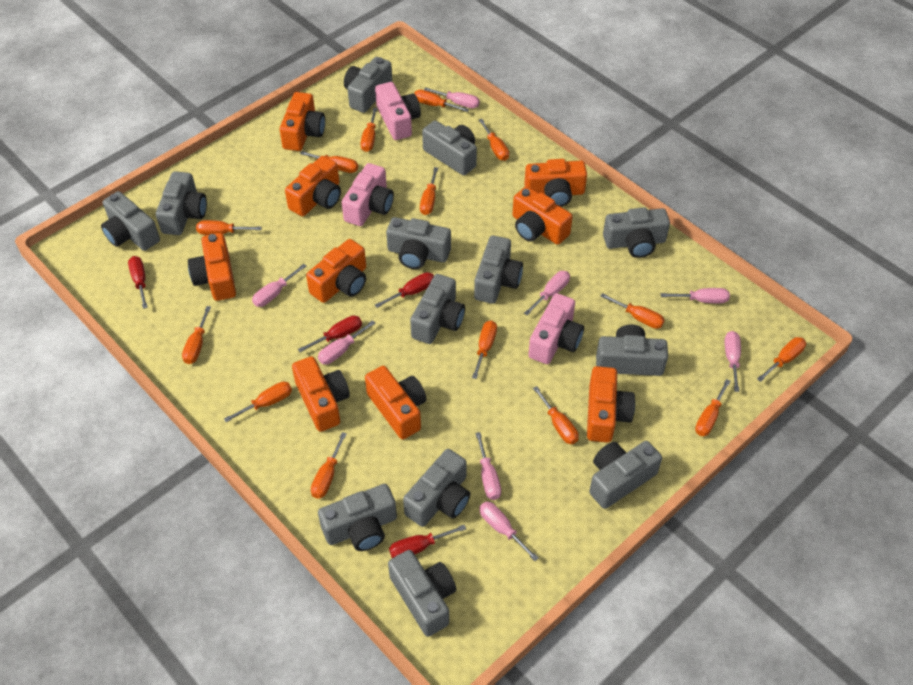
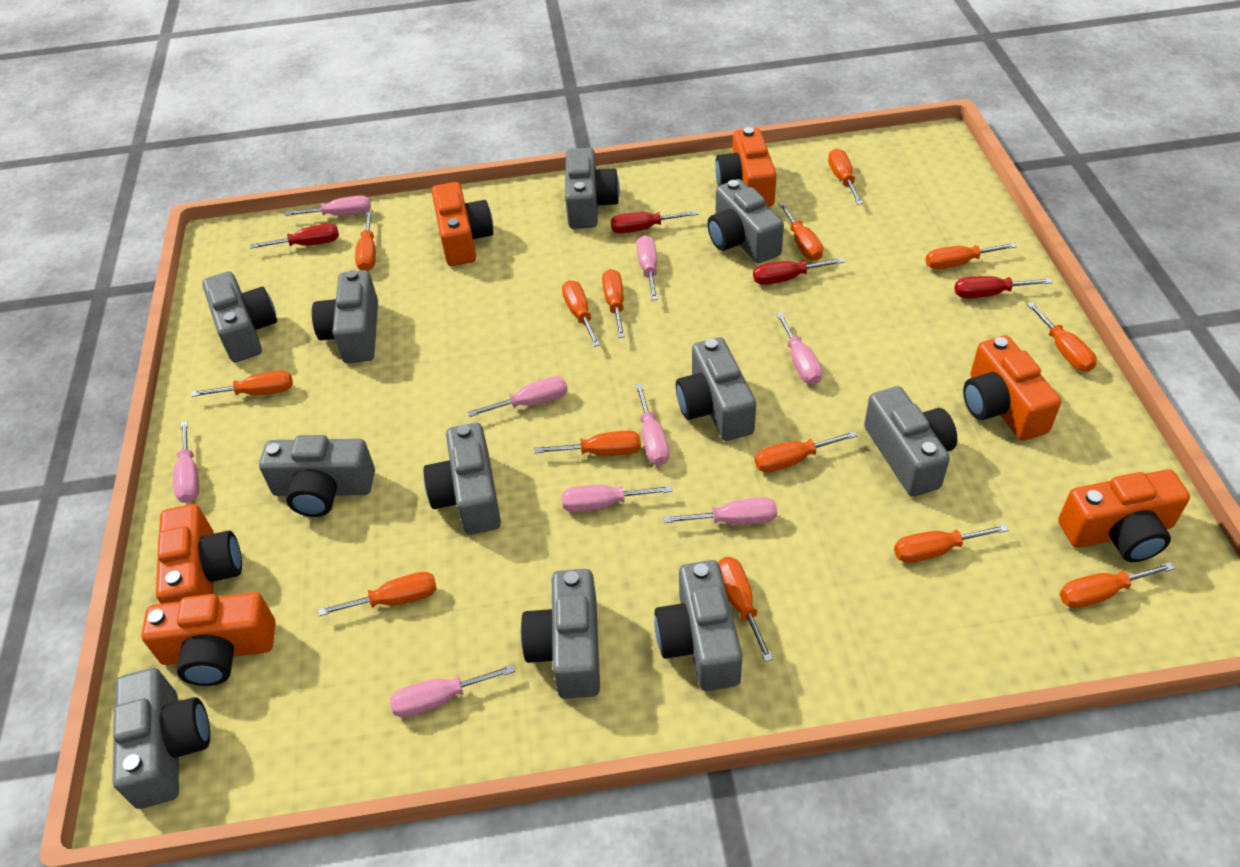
grey camera: [101,191,160,251] [156,171,207,235] [318,484,397,551] [344,57,392,113] [386,217,451,269] [388,550,456,637] [403,449,470,527] [410,274,465,344] [422,121,477,175] [474,235,523,304] [589,441,662,509] [596,325,668,376] [603,208,670,258] = 13 -> [112,668,210,809] [202,271,277,362] [259,435,375,517] [312,270,378,363] [423,423,501,535] [521,569,600,699] [565,148,620,229] [654,560,743,691] [676,337,756,441] [708,179,784,263] [864,386,957,497] = 11
orange camera: [188,233,236,301] [279,92,325,151] [285,156,341,216] [292,356,350,432] [306,239,366,303] [365,366,426,439] [512,186,573,245] [524,159,587,207] [587,366,635,443] = 9 -> [141,592,275,686] [156,504,242,604] [432,182,493,266] [715,127,777,207] [963,335,1061,441] [1058,469,1190,562] = 6
pink camera: [342,163,394,226] [375,82,421,140] [528,293,584,364] = 3 -> none = 0
pink screwdriver: [252,264,306,307] [318,320,375,365] [424,87,480,108] [475,432,501,500] [479,502,538,561] [524,271,570,316] [661,288,730,303] [725,331,741,392] = 8 -> [173,421,199,503] [285,196,371,216] [390,664,515,718] [468,376,568,417] [562,485,672,512] [635,384,669,466] [636,235,658,301] [664,497,777,525] [776,312,822,385] = 9

